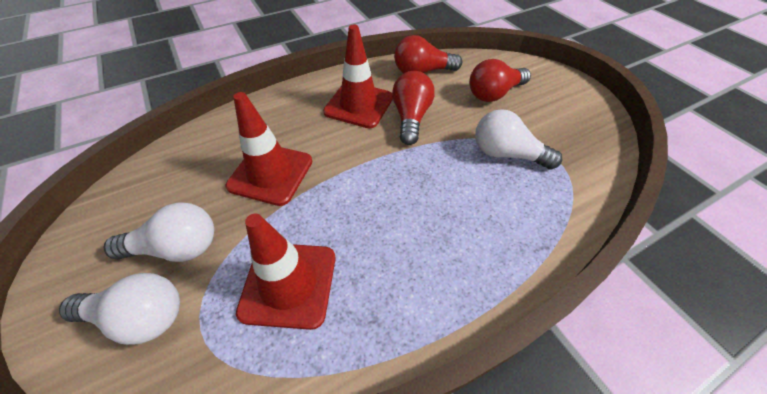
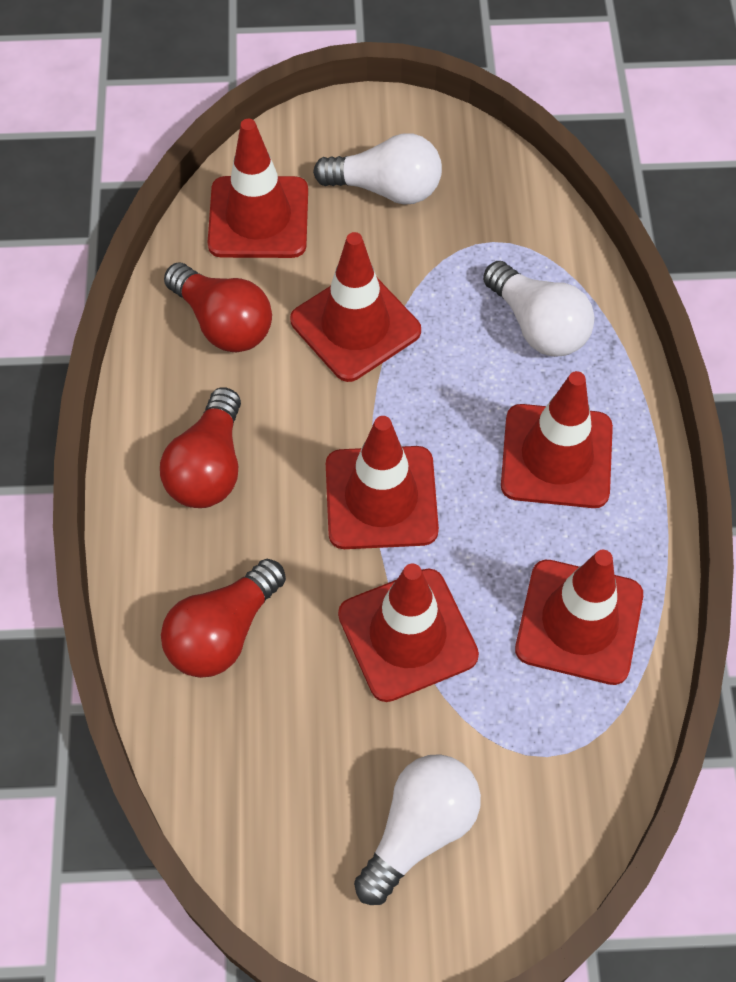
red traffic cone: [225,92,313,206] [236,214,336,330] [323,25,393,128] = 3 -> [207,119,308,258] [290,232,421,382] [326,416,439,549] [338,564,479,702] [501,371,613,508] [515,550,643,685] = 6

